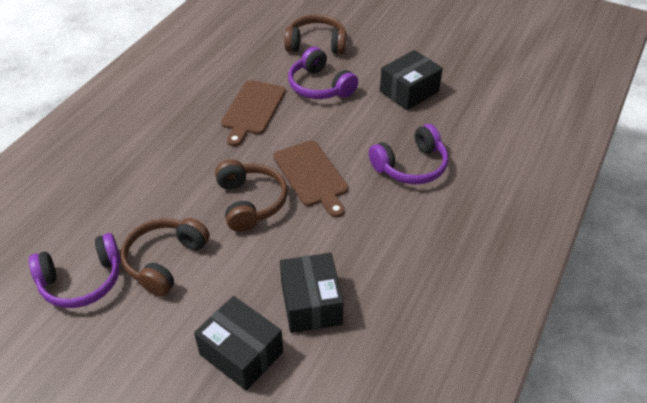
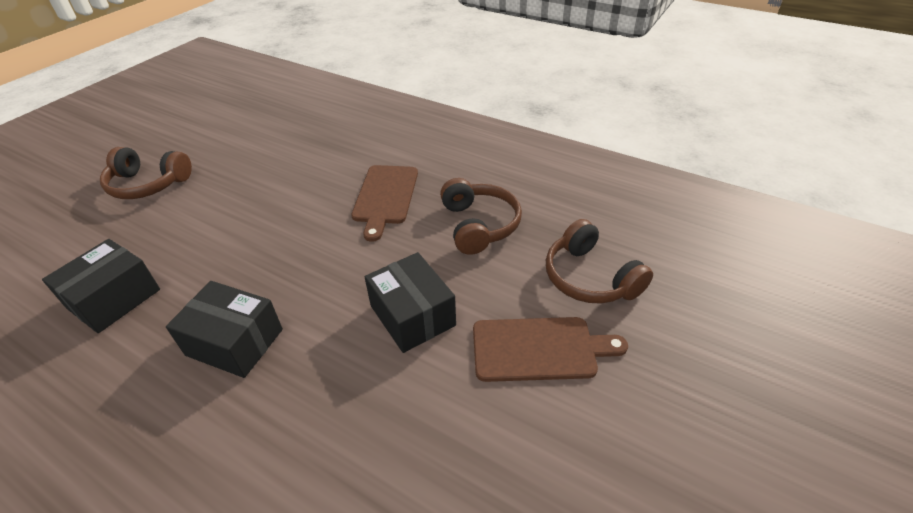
purple headphones: [29,233,121,308] [288,47,358,99] [369,124,448,184] = 3 -> none = 0

